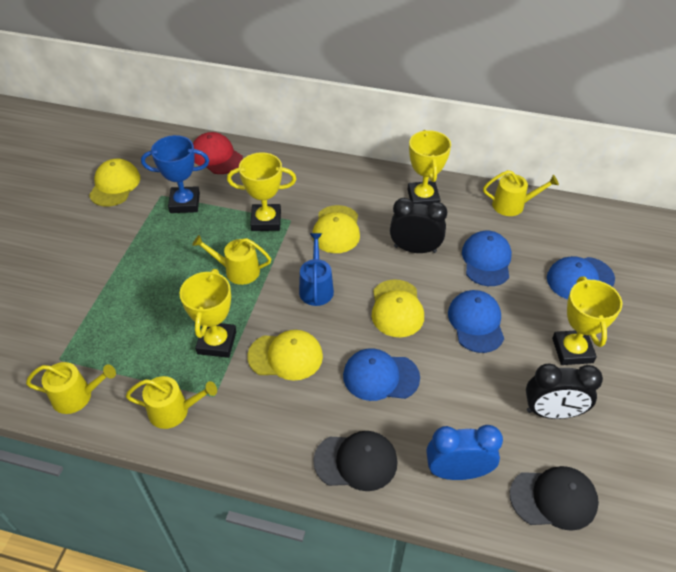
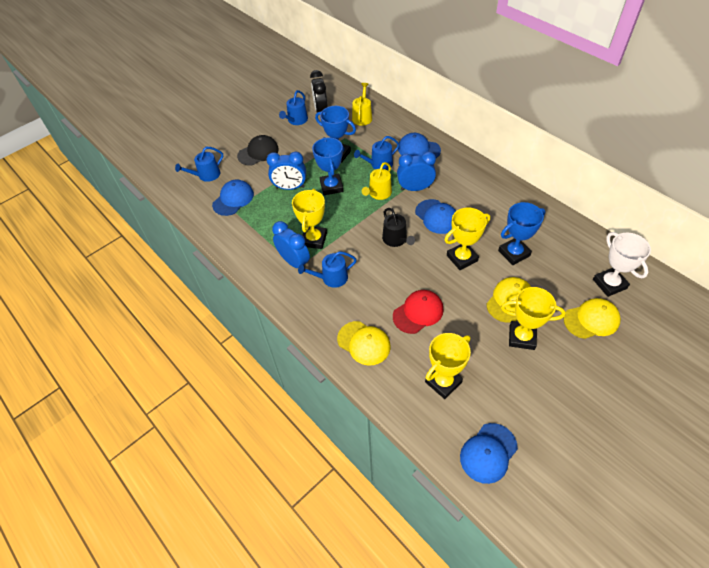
black cap: [313,431,397,491] [510,466,599,531] = 2 -> [237,135,279,166] = 1
black clock: [390,198,447,253] [526,363,603,419] = 2 -> [310,70,328,113] = 1
black watering can: none = 0 -> [382,208,415,247] = 1
blue clock: [427,425,503,480] = 1 -> [267,151,306,190] [272,221,310,269] [397,152,436,191] = 3
blue trophy: [141,135,209,213] = 1 -> [312,137,343,195] [315,106,356,163] [498,202,545,265] = 3
blue watering can: [299,233,334,306] = 1 -> [175,147,223,182] [279,90,308,125] [298,251,357,288] [354,136,400,170] = 4
white trophy: none = 0 -> [593,232,651,297] = 1
yellow cap: [89,159,140,207] [247,330,323,381] [312,205,360,253] [372,279,424,337] = 4 -> [337,321,391,366] [486,277,531,323] [564,298,621,339] = 3
yellow watering can: [26,362,116,414] [126,376,217,429] [192,235,271,285] [483,170,559,216] = 4 -> [352,83,372,126] [362,162,392,200] = 2

